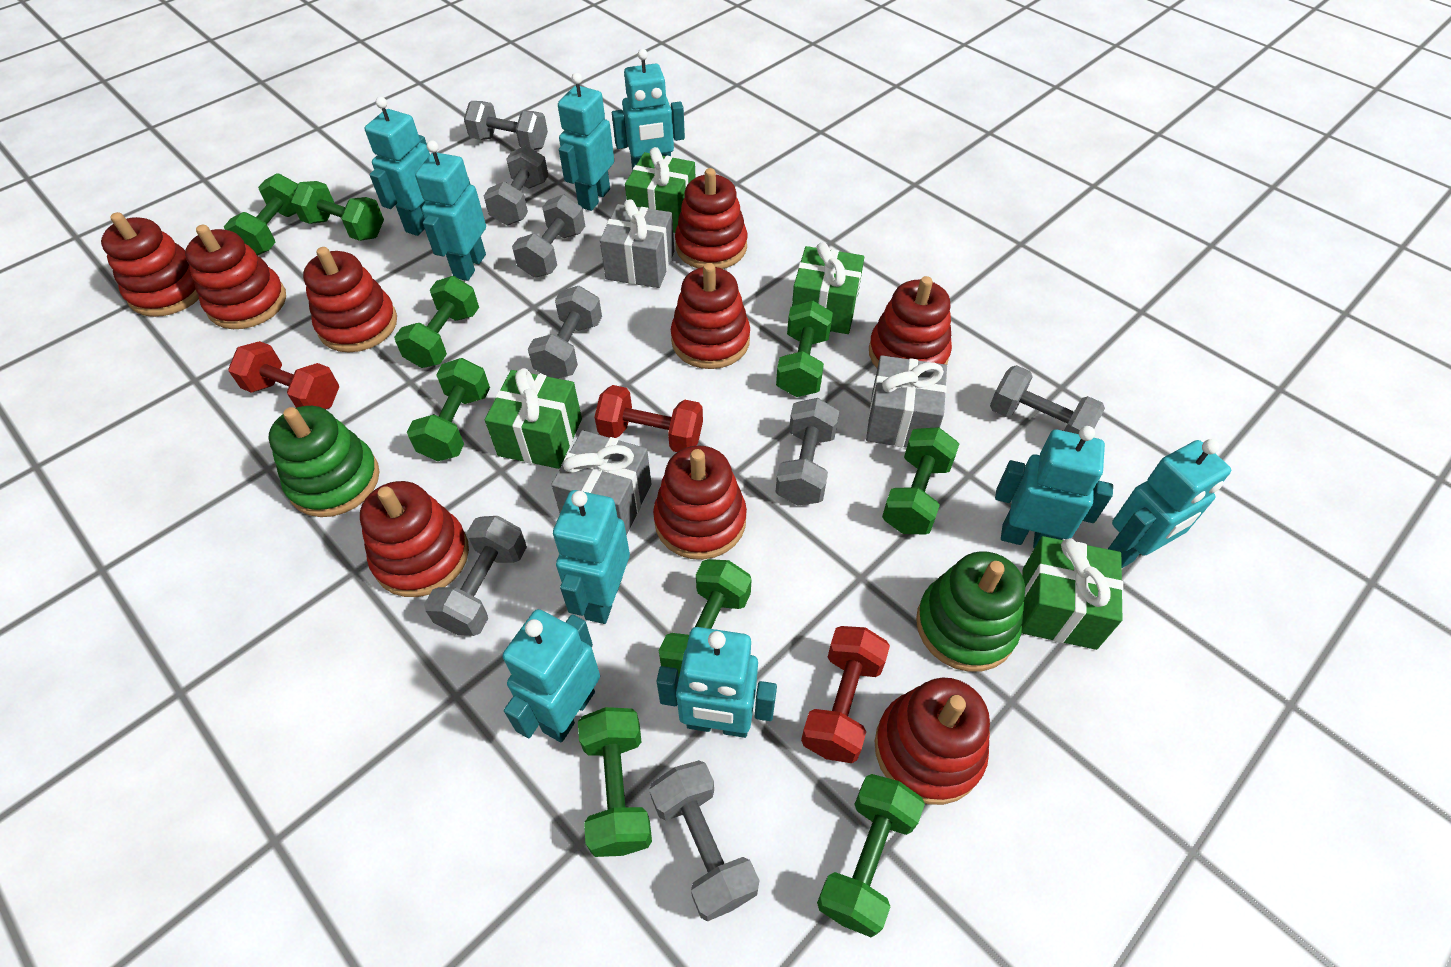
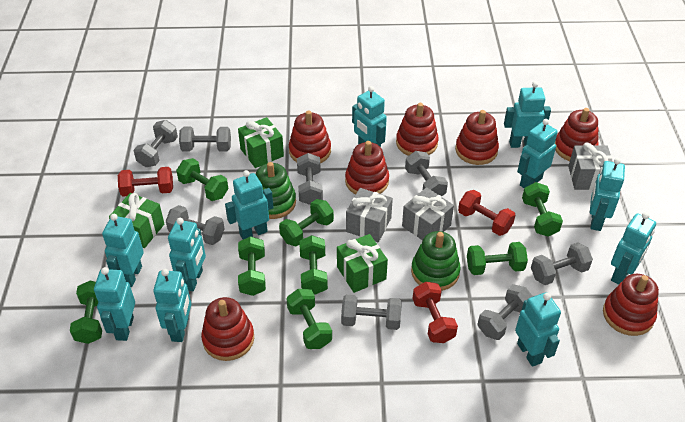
green dumbbell: [224,173,298,256] [291,181,384,241] [394,276,479,368] [407,358,490,461] [578,707,652,857] [659,559,752,676] [776,301,833,397] [817,774,925,937] [882,427,959,534] = 9 -> [70,280,102,344] [176,158,228,201] [238,236,266,296] [279,199,334,246] [286,289,332,349] [299,235,328,295] [467,242,528,275] [522,182,563,236] = 8
green gift: [485,368,582,469] [625,147,695,233] [792,242,864,334] [1021,536,1123,650] = 4 -> [109,193,164,248] [238,117,284,168] [337,234,388,293] = 3
red stacking toy: [101,212,199,317] [185,225,286,329] [303,247,397,353] [360,481,469,597] [653,445,747,560] [671,263,750,369] [675,168,747,269] [869,276,952,368] [875,678,990,805] = 9 -> [201,297,254,361] [289,110,331,163] [345,141,389,194] [396,103,439,156] [455,110,499,165] [554,108,599,161] [603,274,659,336] = 7
turquoise robot: [365,97,430,236] [415,140,486,281] [503,609,600,742] [553,490,630,624] [558,73,614,211] [612,49,685,171] [657,627,777,738] [995,426,1113,549] [1108,439,1231,568] = 9 -> [94,267,135,341] [102,214,144,287] [153,269,191,342] [168,218,206,291] [225,170,274,240] [352,86,387,147] [504,81,551,148] [515,292,561,367] [517,119,558,188] [590,158,625,231] [611,212,656,285] = 11

